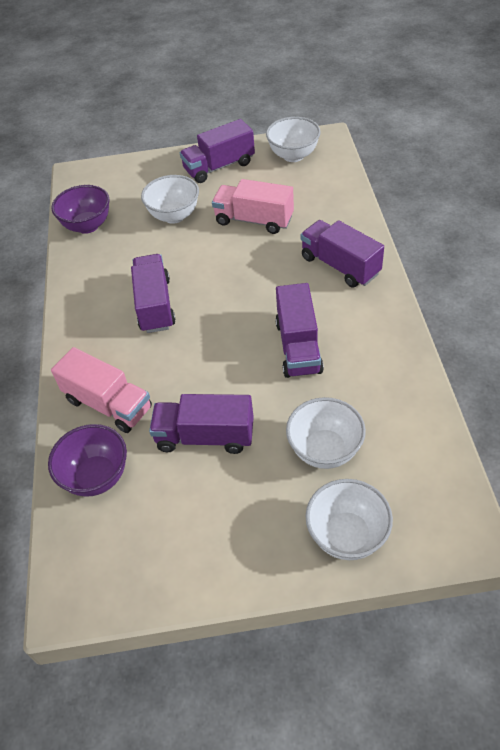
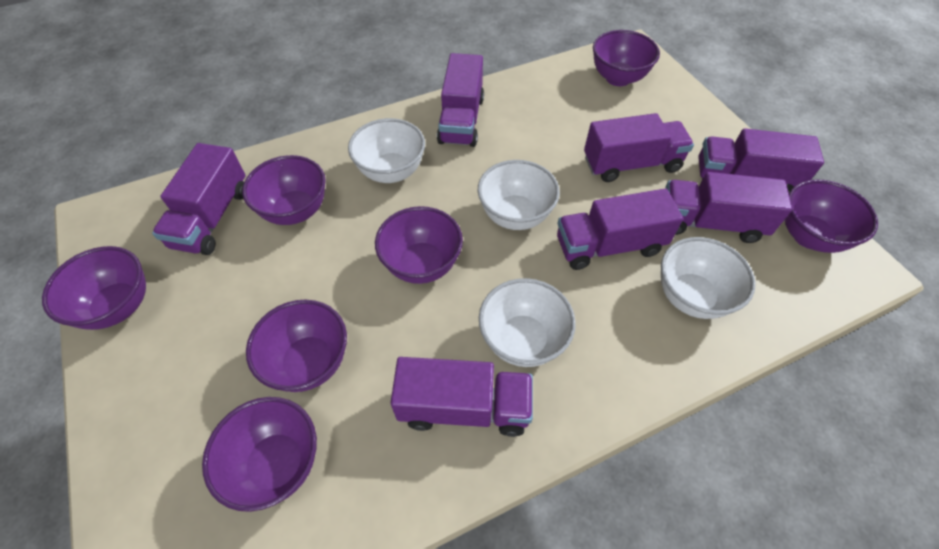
pink truck: [51,347,152,433] [212,179,294,234] = 2 -> none = 0
purple bowl: [48,424,127,497] [51,185,110,234] = 2 -> [42,246,146,330] [202,397,317,512] [242,155,326,225] [246,299,347,392] [375,206,463,284] [593,30,660,86] [784,179,878,253] = 7
purple truck: [131,254,176,333] [149,394,254,454] [180,119,255,183] [275,283,324,378] [300,220,384,288] = 5 -> [152,143,246,255] [391,357,533,437] [437,53,484,147] [557,188,683,270] [584,113,694,182] [666,172,792,243] [698,128,824,193] = 7

